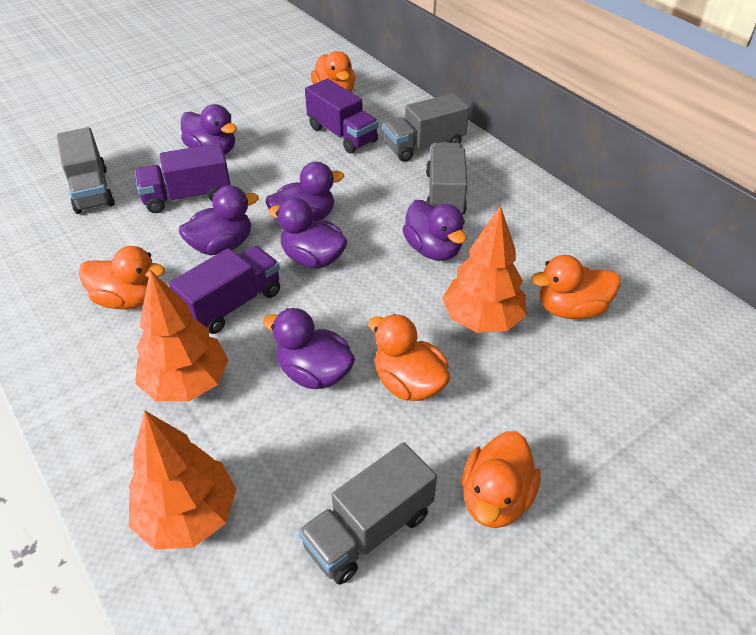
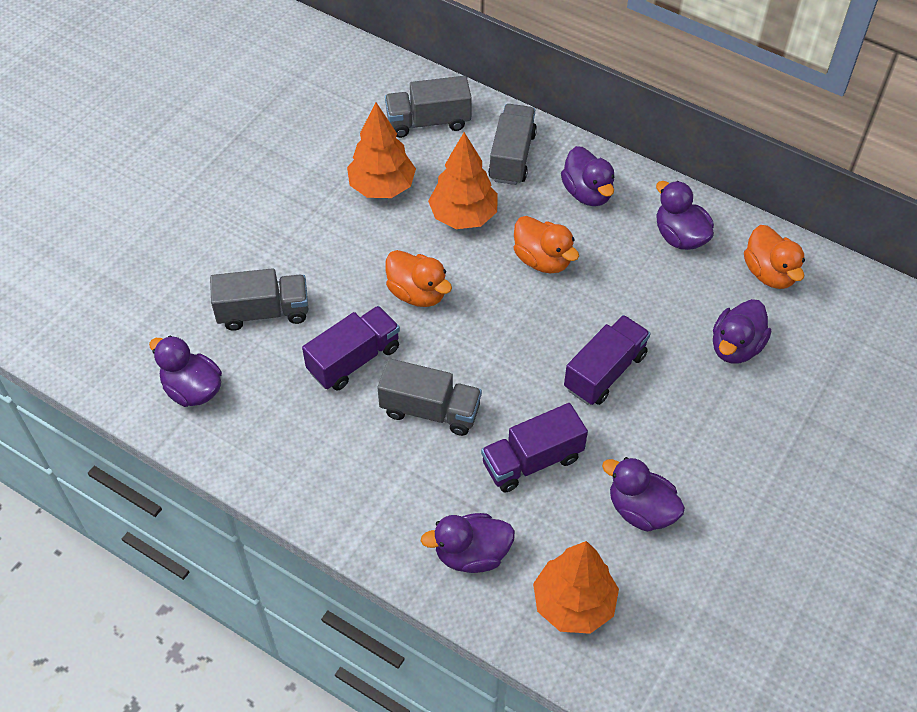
orange duck: [79,246,165,310] [311,51,355,92] [368,314,450,401] [462,431,541,528] [531,255,620,319] = 5 -> [385,250,452,307] [514,216,579,273] [744,225,805,289] = 3

